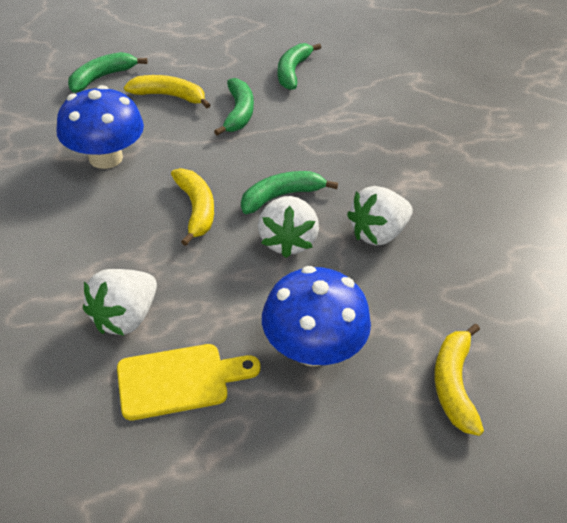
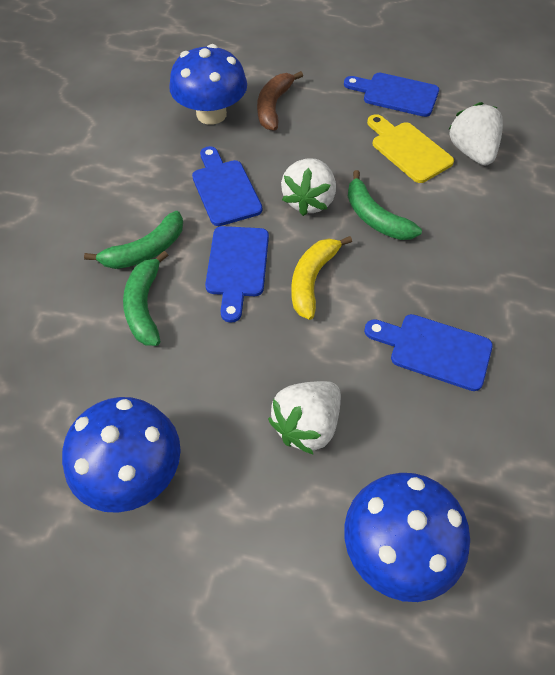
blue cutting board: none = 0 -> [192,146,262,226] [205,226,269,323] [344,73,439,117] [364,314,493,391] = 4
blue mushroom: [56,85,144,169] [262,266,371,366] = 2 -> [62,397,181,513] [169,44,247,125] [344,473,470,602] = 3
brown banana: none = 0 -> [257,71,303,130] = 1
green banana: [68,52,148,93] [214,78,254,136] [241,171,338,214] [277,43,321,90] = 4 -> [84,211,183,269] [123,251,168,346] [348,170,422,240] = 3
yellow banana: [124,75,210,108] [171,168,214,246] [434,324,484,436] = 3 -> [291,236,352,320] = 1

